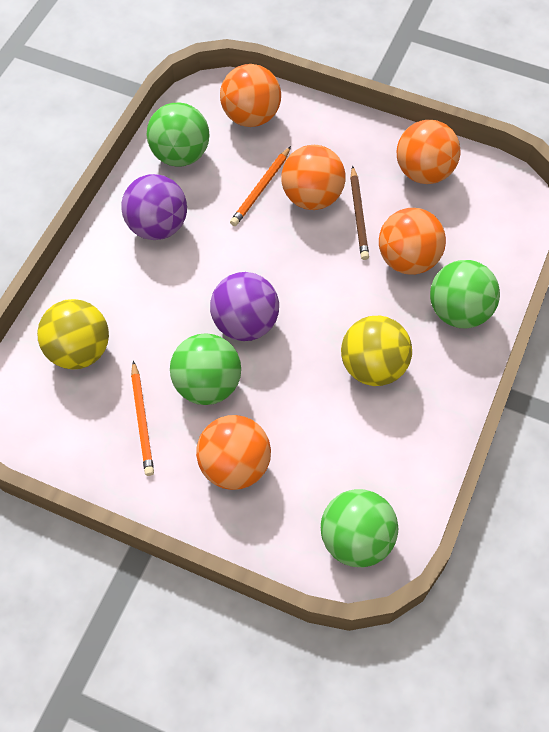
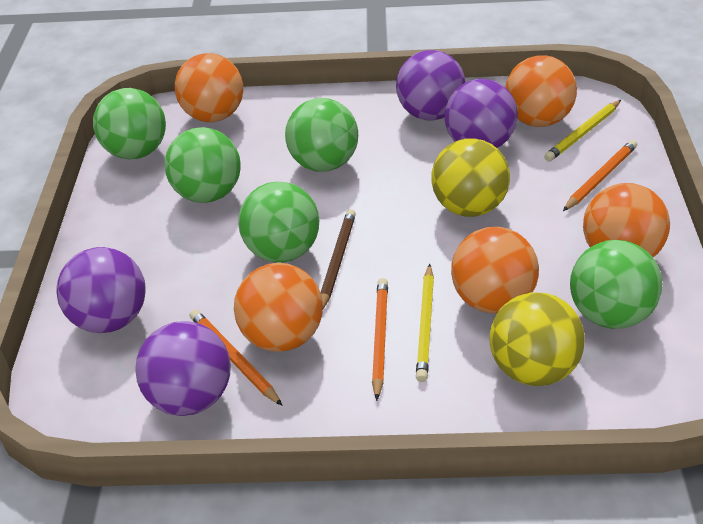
green ball: [147,102,209,167] [170,333,241,405] [321,489,398,568] [430,260,500,328] = 4 -> [93,88,166,159] [164,127,241,203] [238,182,319,263] [285,98,358,172] [570,240,663,329] = 5
orange pencil: [131,361,154,476] [230,146,291,226] = 2 -> [189,310,283,406] [372,278,388,401] [563,140,637,211] = 3
purple ball: [121,174,187,240] [210,272,279,341] = 2 -> [56,247,145,333] [135,321,231,416] [396,50,465,121] [444,79,518,148] = 4
yellow pencil: none = 0 -> [416,264,434,382] [544,100,621,162] = 2

